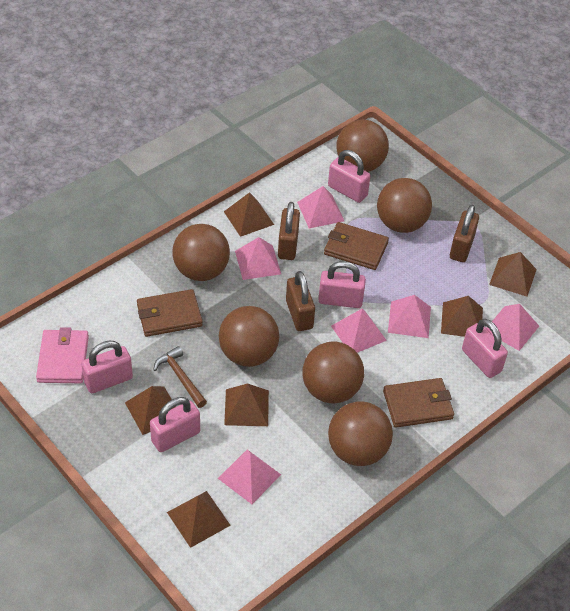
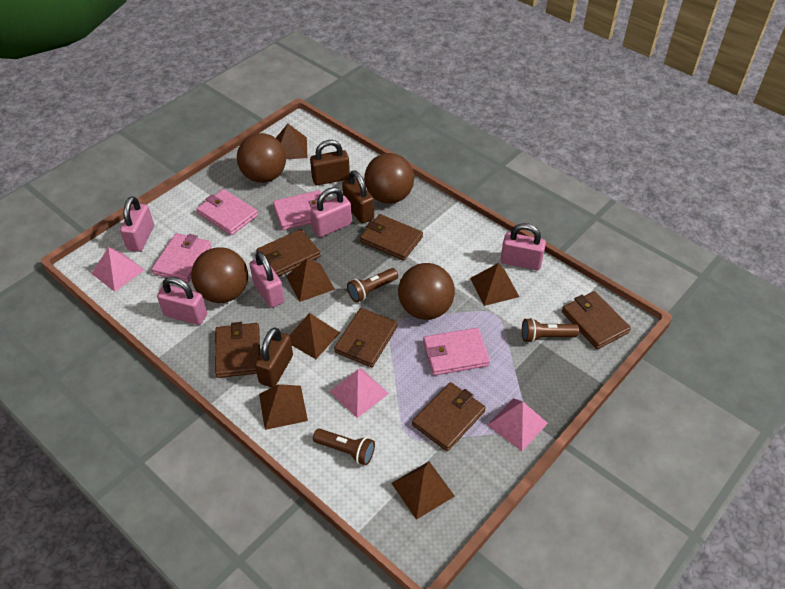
brown ball: [173,224,230,281] [219,306,279,367] [302,341,364,403] [328,401,393,466] [336,120,389,172] [377,178,432,233] = 6 -> [191,247,248,303] [237,133,286,183] [364,153,414,204] [398,263,455,320] = 4
brown flashlight: none = 0 -> [313,429,375,465] [347,268,398,302] [522,318,579,343] = 3
brown hammer: [154,346,207,408] = 1 -> none = 0
brown wallet: [137,289,203,337] [324,222,389,270] [383,378,454,428] = 3 -> [215,322,260,378] [256,229,321,277] [334,308,397,367] [360,214,423,261] [412,382,486,451] [562,291,631,349] = 6
pink pyramid: [218,450,281,504] [235,237,281,280] [297,186,344,228] [331,308,387,353] [388,295,431,338] [486,304,539,351] = 6 -> [91,247,144,292] [330,368,389,418] [487,398,548,451] = 3
pink wallet: [36,327,89,383] = 1 -> [151,233,211,283] [197,189,258,235] [273,190,327,230] [423,328,490,375] = 4

